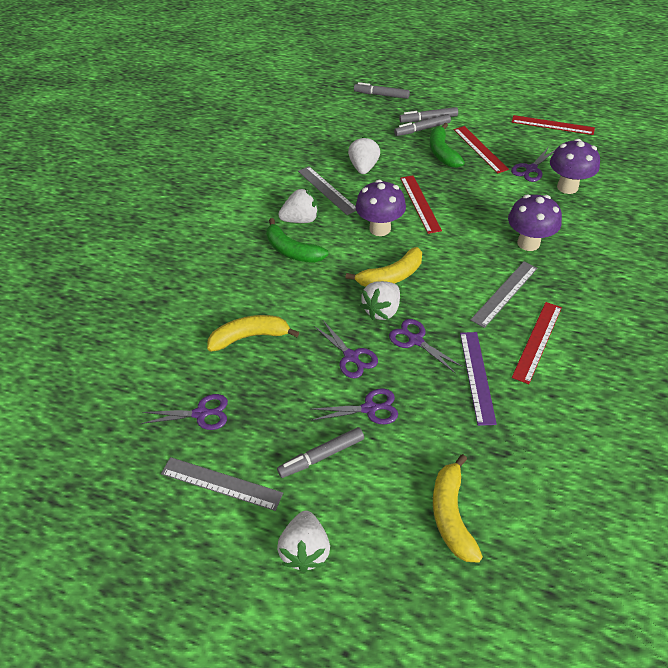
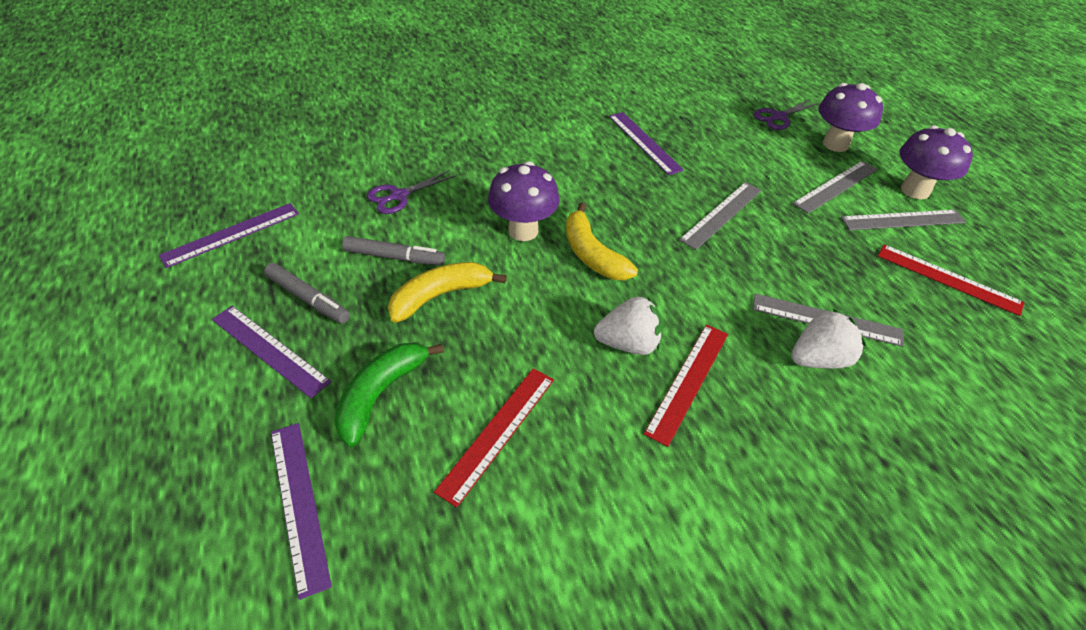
green banana: [266,218,329,263] [430,123,465,168] = 2 -> [334,343,444,447] = 1
grey marker: [277,427,364,478] [354,82,410,99] [394,114,451,136] [399,107,458,123] = 4 -> [264,263,350,323] [342,236,445,265] = 2
grey ruler: [161,457,283,511] [298,166,356,215] [470,261,538,328] = 3 -> [679,182,762,250] [753,294,904,347] [792,161,878,214] [841,210,966,230] = 4
purple ruler: [460,332,497,426] = 1 -> [159,203,299,268] [212,306,331,398] [271,423,332,600] [609,112,684,175] = 4
purple scissors: [141,394,228,430] [311,388,398,424] [314,321,378,379] [389,319,463,374] [511,147,555,182] = 5 -> [367,170,456,214] [754,99,819,130] = 2
red ruler: [400,175,442,234] [454,126,509,174] [512,115,595,135] [512,302,562,384] = 4 -> [434,368,554,508] [644,324,728,447] [878,244,1024,316] = 3
white strawberry: [277,511,330,572] [278,189,318,223] [348,136,380,174] [360,281,400,320] = 4 -> [594,297,663,355] [791,309,866,369] = 2
yellow banana: [207,315,299,352] [345,247,422,287] [433,454,483,562] = 3 -> [388,262,507,323] [566,202,638,280] = 2

